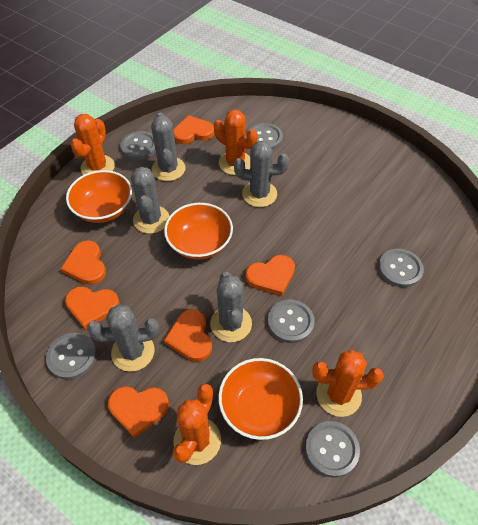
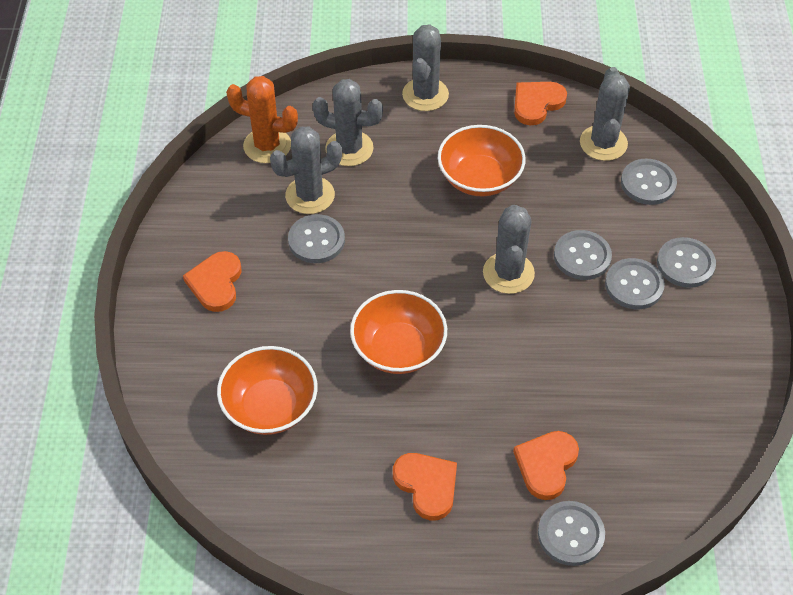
orange cactus: [71,114,115,175] [173,384,221,465] [214,109,257,175] [312,350,384,417] = 4 -> [226,76,298,163] = 1
orange heart: [60,240,106,285] [65,287,119,329] [108,386,169,438] [164,309,212,362] [174,115,214,144] [245,255,295,296] = 6 -> [183,251,242,312] [393,453,457,521] [513,431,579,500] [514,82,567,125] = 4

